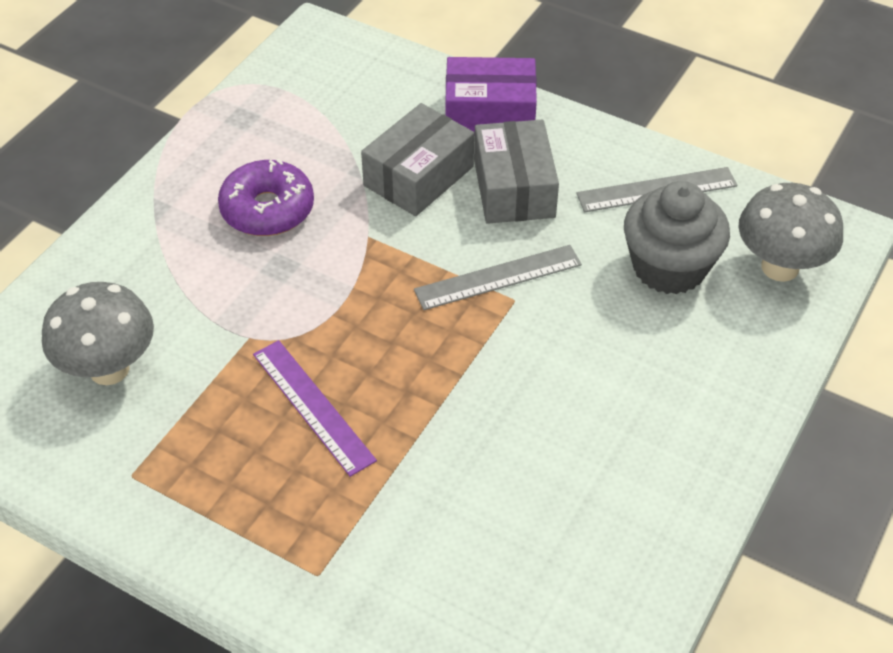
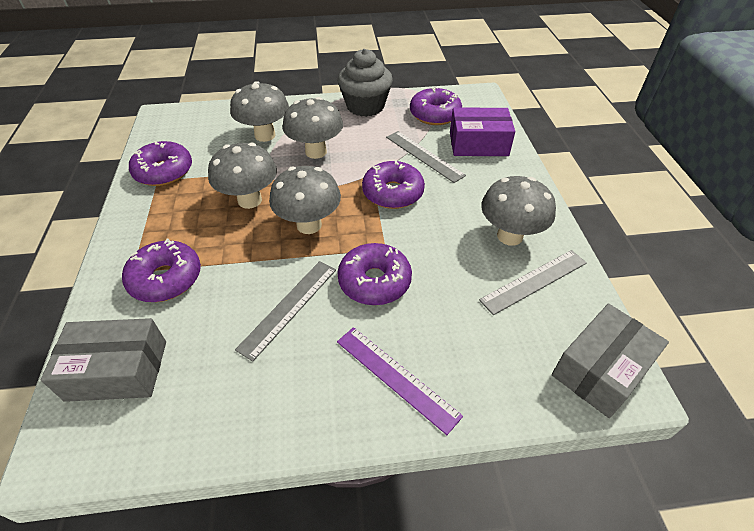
grey mushroom: [42,282,154,385] [739,183,843,282] = 2 -> [208,143,277,209] [230,81,289,142] [269,166,341,234] [283,97,343,159] [481,176,556,246] = 5
grey ruler: [414,245,582,310] [576,167,737,212] = 2 -> [235,261,336,362] [386,131,466,183] [479,250,587,315] = 3
purple donut: [218,159,314,236] = 1 -> [122,239,201,302] [129,141,192,186] [337,243,412,305] [362,160,425,209] [410,87,462,125] = 5

